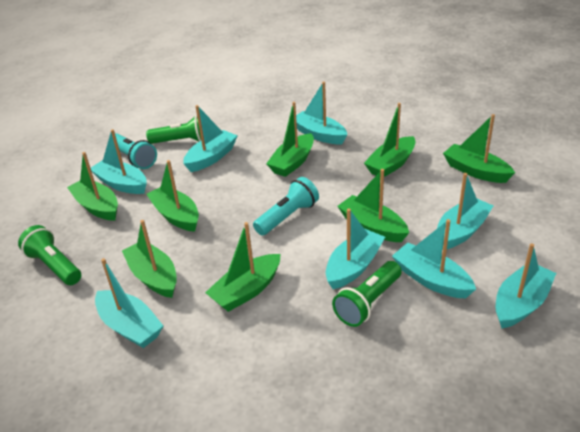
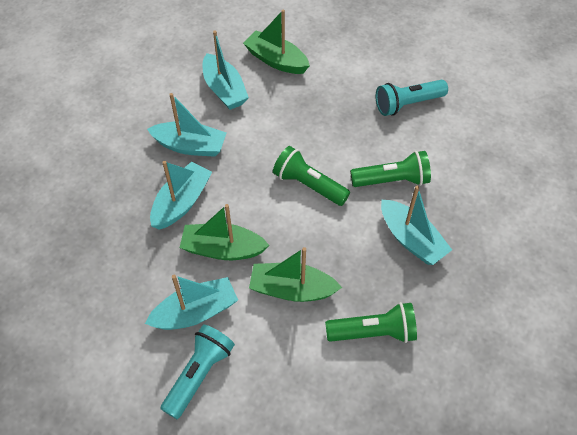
green boat: [67,152,118,221] [122,220,177,298] [147,160,199,232] [205,222,280,312] [266,102,314,177] [337,169,409,242] [364,103,415,177] [443,114,515,183] = 8 -> [179,204,269,260] [243,10,310,74] [249,247,342,302] = 3
turquoise boat: [91,129,146,194] [95,258,163,348] [183,105,238,172] [296,82,347,144] [326,209,385,289] [392,219,476,298] [437,173,493,250] [496,243,556,329] = 8 -> [145,275,238,330] [147,93,226,157] [150,161,212,230] [203,30,249,110] [381,186,452,265] = 5

